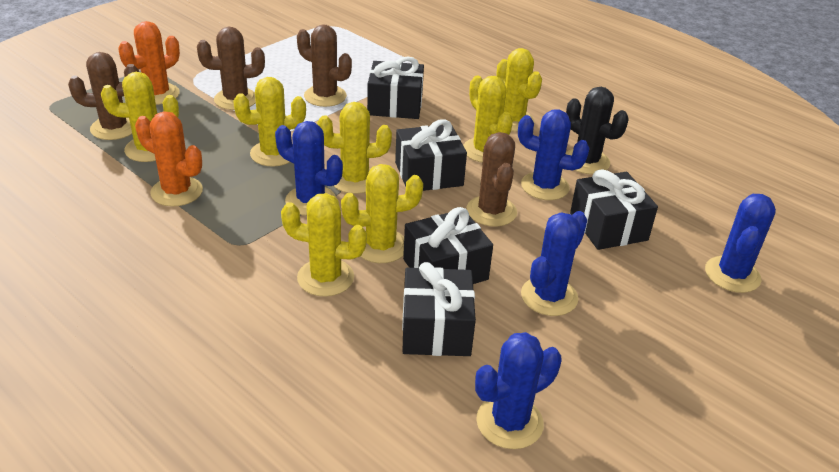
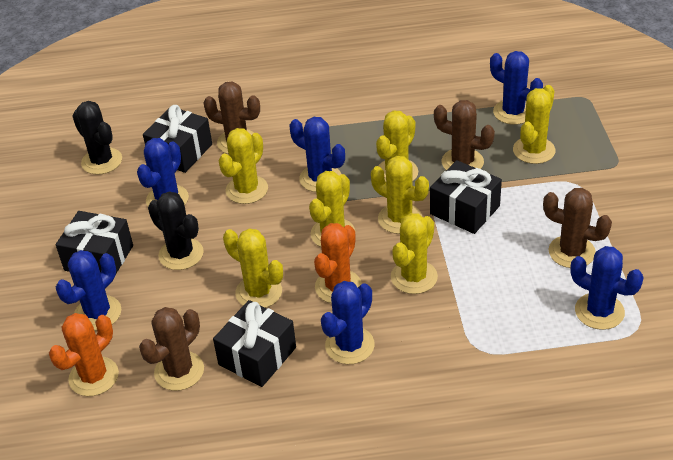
black cactus: [566,87,628,174] = 1 -> [73,101,122,175] [148,191,204,270] = 2
black gift: [367,56,424,119] [395,119,467,191] [402,262,476,356] [403,207,493,284] [570,169,658,250] = 5 -> [56,211,133,274] [143,105,212,173] [213,300,296,387] [430,160,502,234] = 4
blue cactus: [275,121,343,216] [475,332,562,449] [518,109,590,200] [521,211,587,316] [705,194,776,293] = 5 -> [56,250,121,331] [137,138,189,206] [290,117,345,192] [321,281,375,364] [490,51,543,125] [570,246,644,330] = 6

